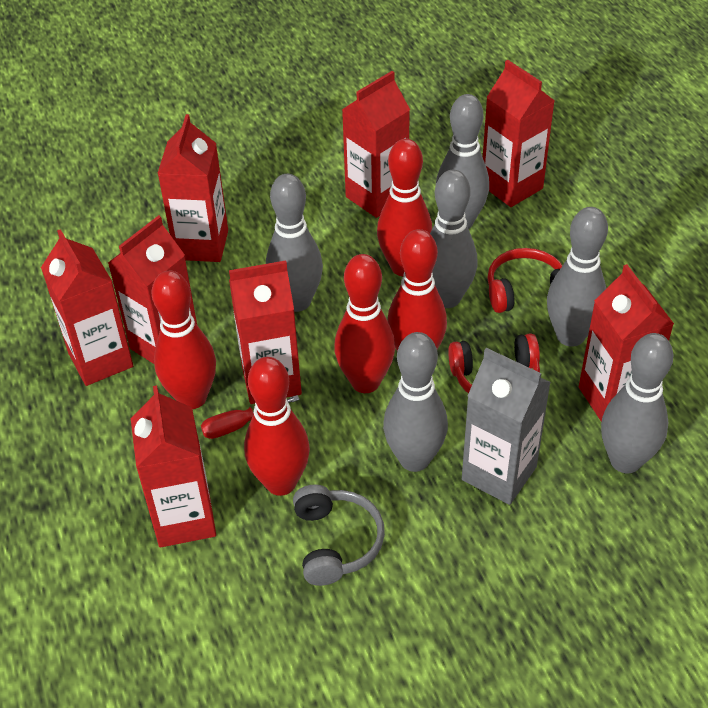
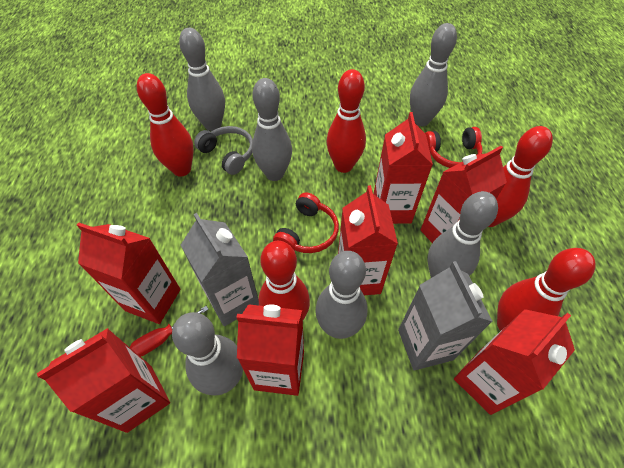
grey carton: [462,348,551,505] = 1 -> [181,213,259,326] [398,261,493,370] = 2
red carton: [41,229,133,386] [108,215,197,364] [131,385,216,547] [158,114,228,262] [229,260,302,404] [342,71,410,218] [483,60,555,207] [579,264,674,422] = 8 -> [37,328,170,433] [77,223,181,324] [236,304,304,396] [338,185,398,295] [374,112,433,224] [421,146,507,243] [454,309,575,415] = 7

